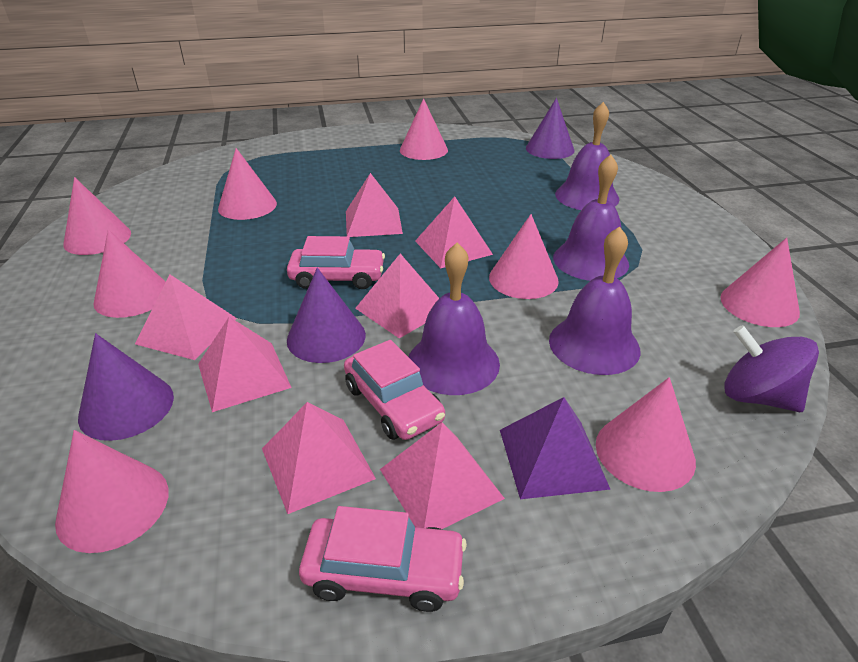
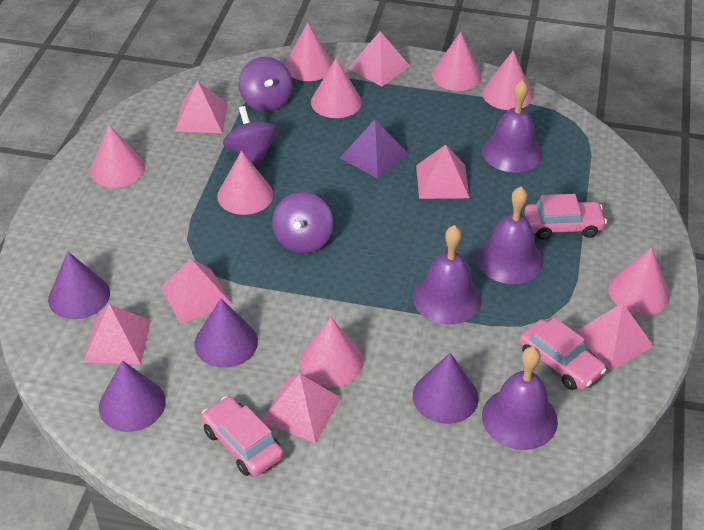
purple cone: [78,333,174,441] [287,268,366,363] [526,98,575,159] = 3 -> [48,252,110,319] [99,360,166,432] [194,298,258,368] [413,353,479,424] = 4
purple spinning top: [724,325,819,412] = 1 -> [223,106,278,168] [239,57,293,112] [272,192,333,253] = 3

